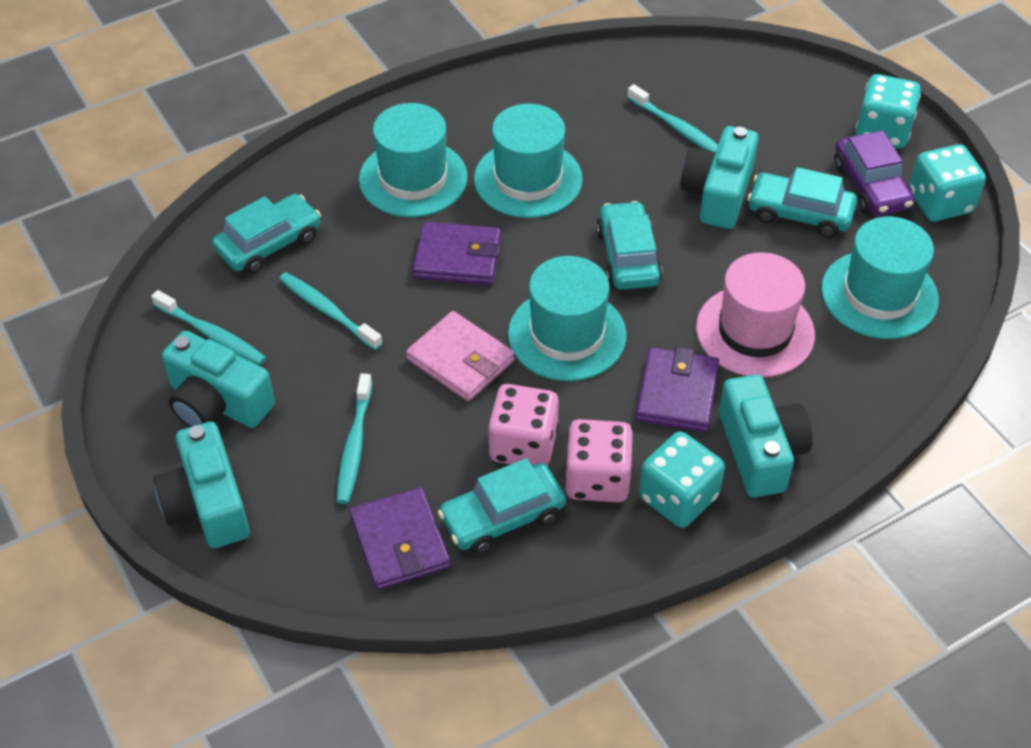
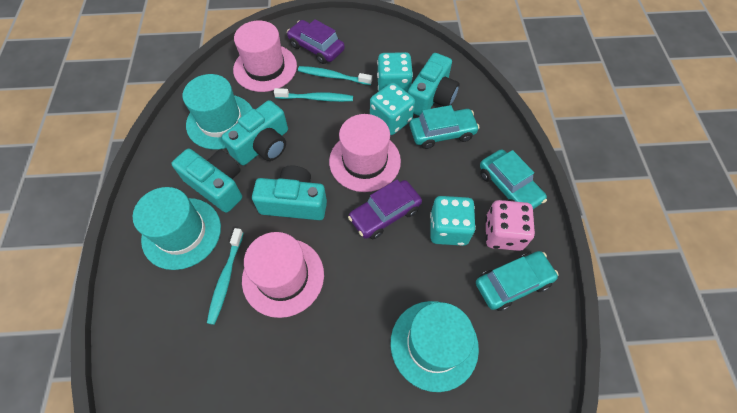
pink dice: [488,384,559,466] [565,419,633,502] = 2 -> [485,200,535,251] = 1
pink hat: [696,252,815,377] = 1 -> [233,20,297,92] [242,232,324,318] [329,114,401,192] = 3
pink wallet: [406,311,514,401] = 1 -> none = 0
purple car: [834,130,914,216] = 1 -> [287,19,345,64] [348,179,422,239] = 2
purple wallet: [350,487,450,590] [413,222,501,285] [636,347,719,432] = 3 -> none = 0
turquoise car: [212,194,321,274] [438,458,566,554] [596,201,662,290] [747,167,857,238] = 4 -> [410,105,479,149] [476,251,559,311] [480,149,547,209] = 3
turquoise hat: [359,103,468,217] [474,104,583,218] [508,256,627,381] [821,217,939,339] = 4 -> [133,187,221,270] [183,74,253,149] [390,301,479,392] = 3
turquoise toothbrush: [151,290,266,365] [279,272,383,350] [337,373,372,504] [627,84,718,152] = 4 -> [207,228,243,325] [274,88,353,102] [298,66,372,85] = 3

